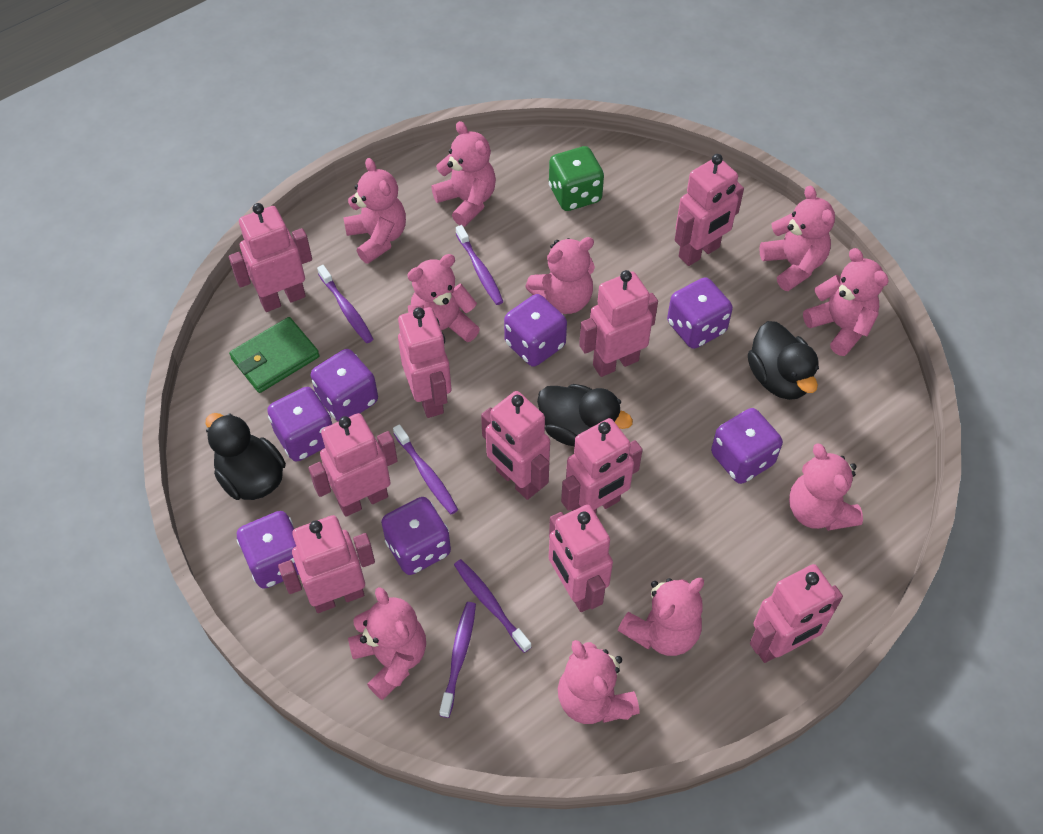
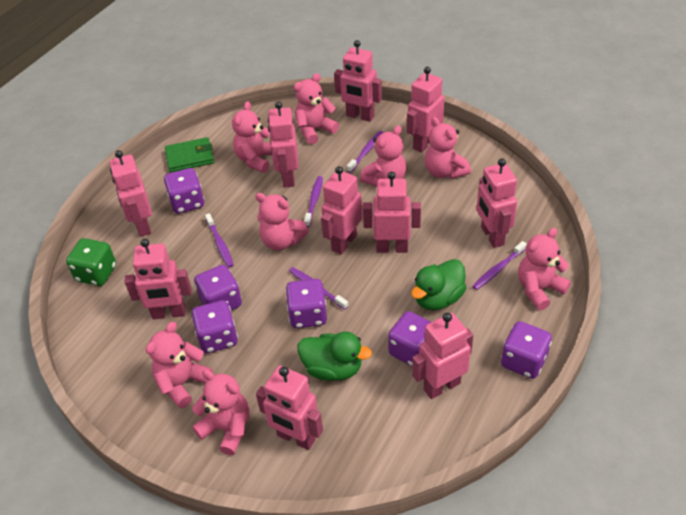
black duck: [206,413,286,500] [537,384,633,446] [748,321,819,400] = 3 -> none = 0
green duck: none = 0 -> [297,331,372,381] [411,259,467,310] = 2
pink teddy bear: [343,158,406,264] [348,587,426,700] [407,254,480,342] [431,121,496,227] [525,237,595,314] [558,640,639,724] [618,578,704,656] [759,186,835,291] [789,443,863,531] [803,248,889,356] = 10 -> [146,322,213,408] [192,370,249,456] [232,102,271,173] [255,193,309,250] [294,73,339,145] [360,126,406,187] [425,117,471,179] [518,228,571,310] = 8
purple dice: [237,511,299,589] [267,387,332,462] [311,349,378,422] [381,497,451,575] [504,294,567,367] [667,277,733,349] [711,408,783,484] = 7 -> [164,168,204,214] [192,300,238,353] [194,265,242,310] [285,279,327,328] [388,311,431,367] [501,321,552,379] = 6

